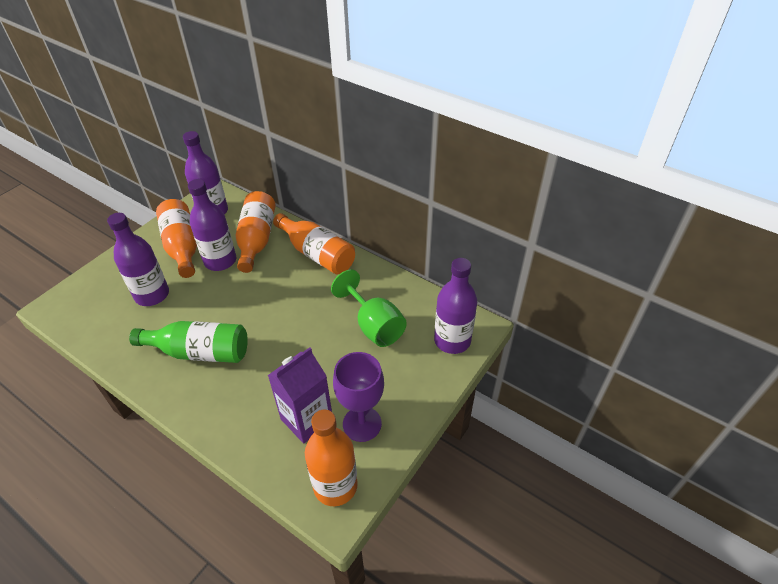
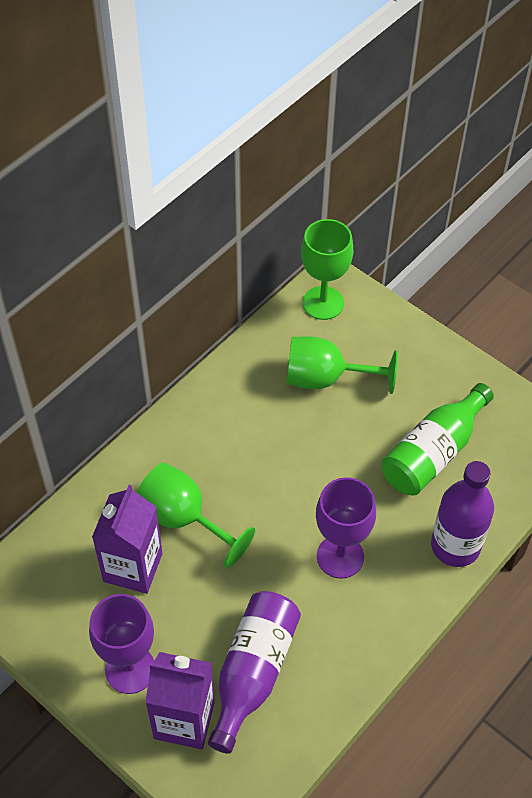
green goblet: [331,269,407,347] = 1 -> [136,463,255,568] [286,336,398,394] [301,219,353,320] = 3
orange bottle: [156,199,197,278] [236,191,276,273] [273,213,355,274] [305,410,358,506] = 4 -> none = 0
purple bottle: [107,213,169,306] [183,131,228,215] [188,179,236,271] [434,258,477,354] = 4 -> [208,591,301,754] [431,461,494,567] = 2
purple carton: [268,347,332,444] = 1 -> [92,485,162,594] [145,652,214,749] = 2
purple goblet: [333,352,384,442] = 1 -> [89,594,154,694] [316,477,376,579] = 2

